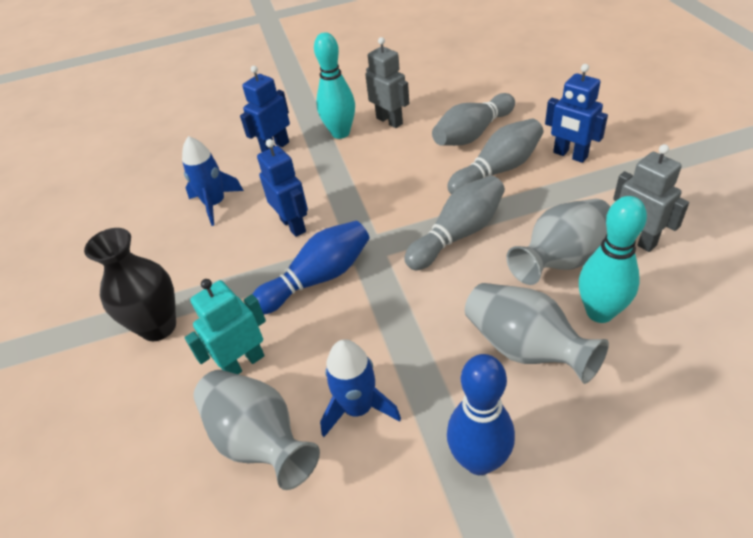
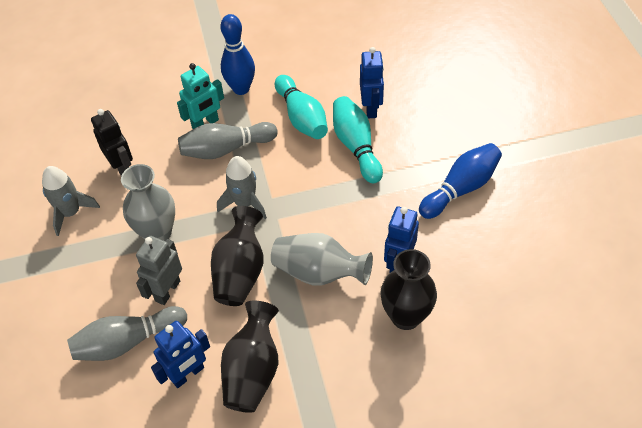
black robot: none = 0 -> [91,109,133,176] = 1
black vase: [84,228,176,341] = 1 -> [211,206,264,306] [221,300,279,413] [380,249,437,330] = 3
blue rocket: [182,136,244,226] [320,339,401,437] = 2 -> none = 0
grey bowling pin: [404,176,505,270] [432,93,515,146] [447,119,543,195] = 3 -> [67,306,187,361] [178,122,277,159] = 2
grey robot: [365,37,409,128] [613,144,689,252] = 2 -> [136,236,182,305] = 1
grey rocket: none = 0 -> [42,166,100,236] [217,156,267,219] = 2
grey vase: [194,370,320,490] [465,283,609,384] [506,199,611,285] = 3 -> [121,164,175,241] [271,233,373,286] = 2

